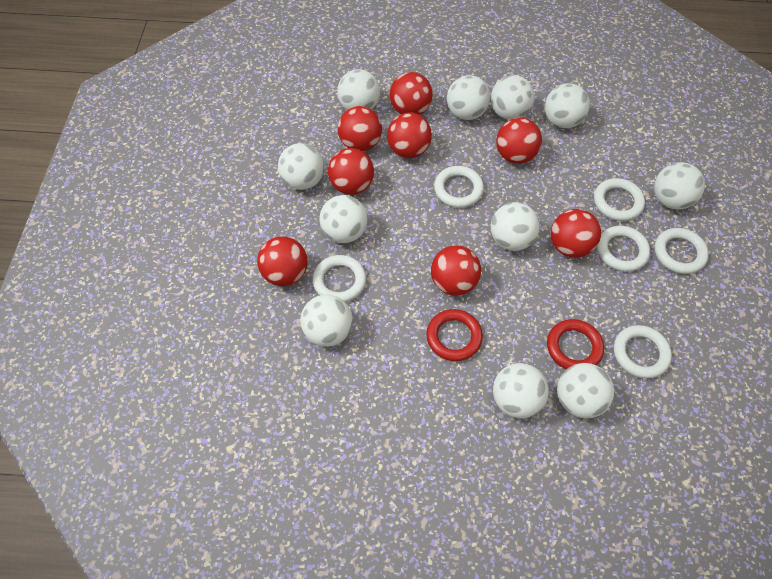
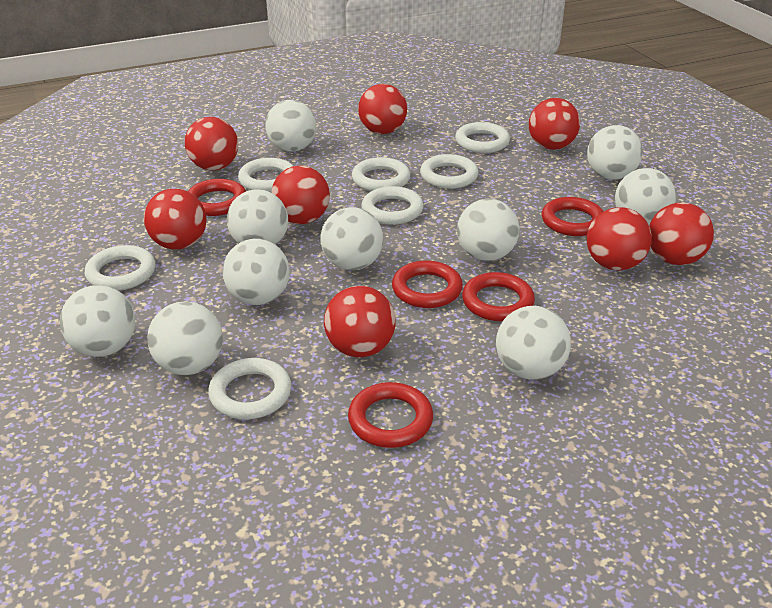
red ring: [426,309,483,361] [547,319,604,369] = 2 -> [188,179,246,216] [348,382,433,448] [392,261,463,308] [462,272,535,321] [542,197,604,236] = 5
white ball: [278,143,324,190] [300,295,353,347] [319,195,368,243] [337,69,380,110] [447,75,490,120] [491,75,535,120] [491,202,540,251] [493,363,549,419] [545,83,590,128] [557,363,614,419] [654,162,705,210] = 11 -> [60,285,135,357] [147,301,223,375] [223,239,290,305] [227,189,288,245] [265,100,316,152] [320,207,383,270] [457,199,519,261] [496,306,571,380] [587,125,643,180] [615,168,676,225] = 10
white ring: [313,255,366,302] [434,166,484,208] [594,178,645,221] [597,226,650,272] [614,325,672,379] [654,228,709,274] = 6 -> [85,245,156,291] [208,358,291,419] [238,158,294,192] [352,157,410,191] [362,186,424,225] [420,154,478,189] [455,122,510,153] = 7

